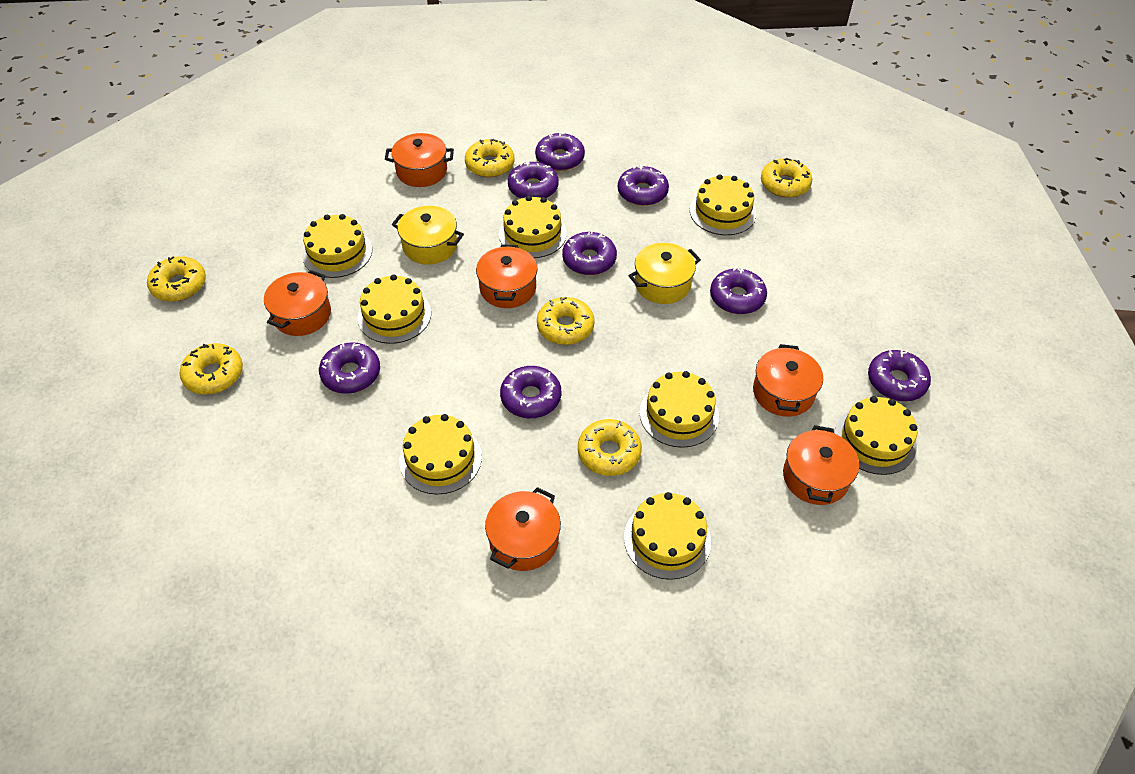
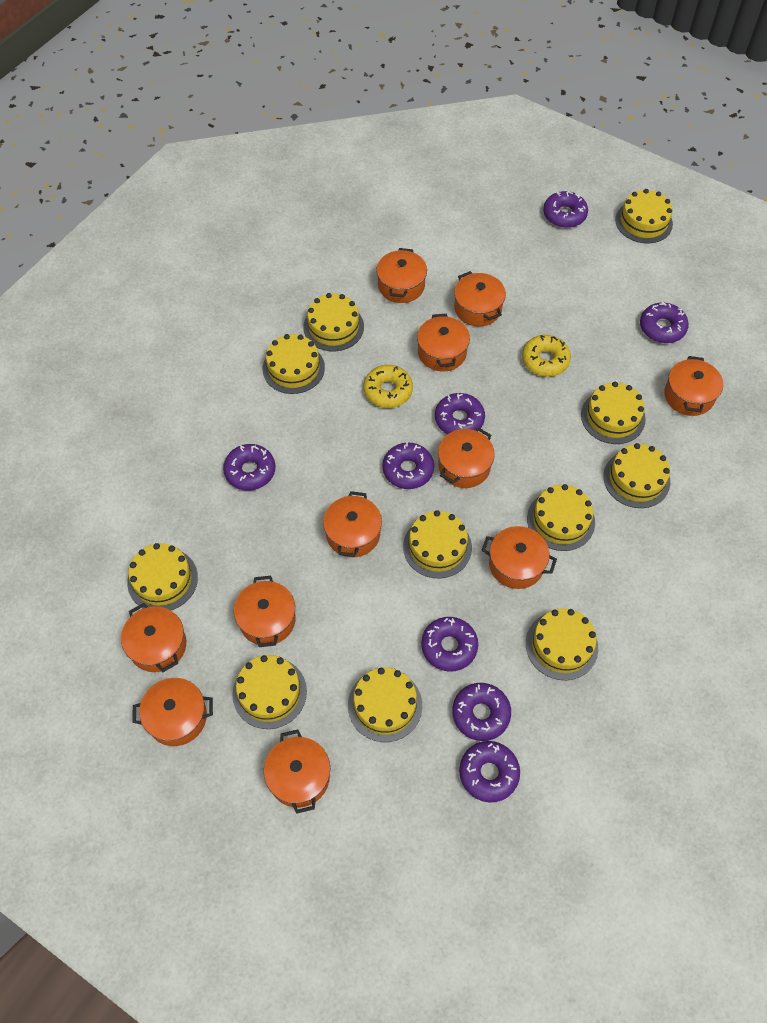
orange pot: [264,270,331,336] [385,133,454,187] [476,244,537,308] [485,487,561,571] [753,344,823,417] [783,425,859,505] = 6 -> [121,603,186,672] [132,678,213,746] [234,576,296,647] [264,729,330,814] [323,491,382,557] [376,248,427,303] [417,314,470,371] [438,427,495,488] [454,271,506,326] [482,526,557,589] [664,356,723,416] = 11
yellow cake: [302,214,372,278] [358,274,431,344] [399,414,482,494] [499,196,567,258] [624,492,711,580] [640,371,719,448] [690,174,756,235] [834,396,918,475] = 8 -> [127,543,198,610] [232,655,307,729] [263,334,325,394] [303,293,364,351] [348,667,422,742] [403,510,472,579] [526,608,598,680] [527,484,595,551] [581,382,646,444] [603,443,670,508] [615,189,673,243] = 11
yellow donut: [147,256,206,302] [180,343,243,395] [465,139,515,178] [537,297,595,345] [578,419,642,476] [761,158,812,198] = 6 -> [364,365,413,408] [522,335,571,377] = 2
yellow pot: [392,206,464,265] [629,243,701,304] = 2 -> none = 0

